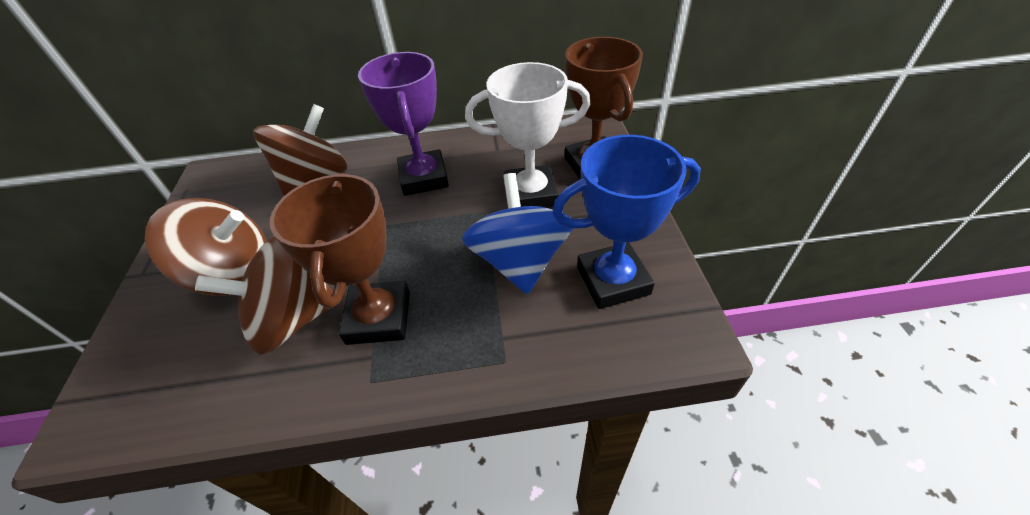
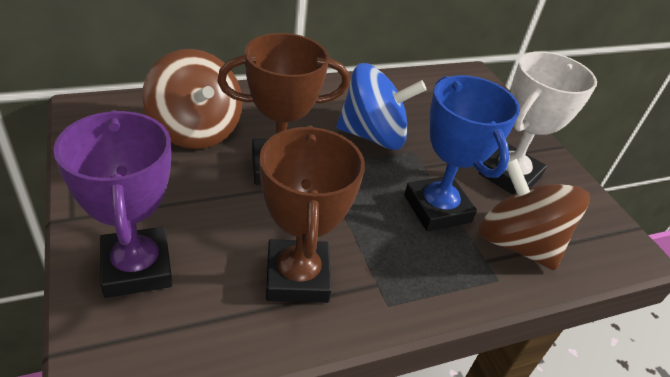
brown spinning top: [144,198,267,296] [195,236,333,355] [253,104,348,196] = 3 -> [142,49,242,149] [478,158,590,270] = 2

